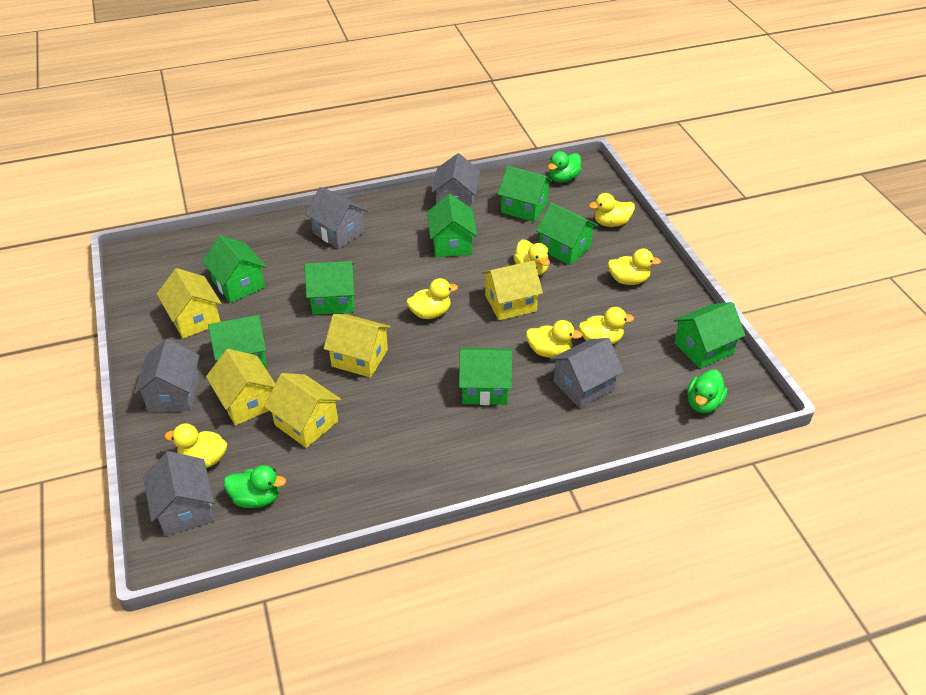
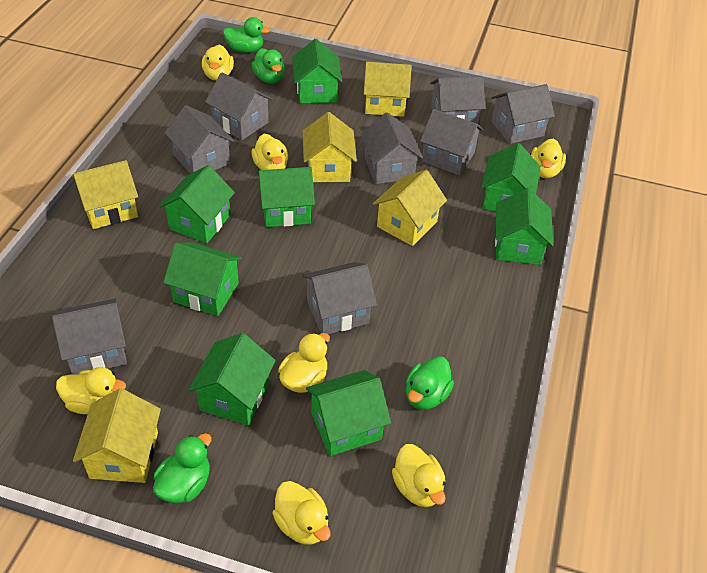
green duck: [224,465,286,508] [548,151,582,182] [687,370,727,413] = 3 -> [153,433,212,503] [223,17,270,53] [252,48,285,84] [406,356,454,410] = 4
grey house: [134,339,200,412] [143,451,214,536] [305,187,368,249] [432,153,480,209] [550,338,624,408] = 5 -> [52,298,127,375] [165,105,234,174] [205,72,273,140] [302,262,377,334] [361,112,423,184] [420,109,483,175] [430,76,486,124] [491,84,555,144] = 8

